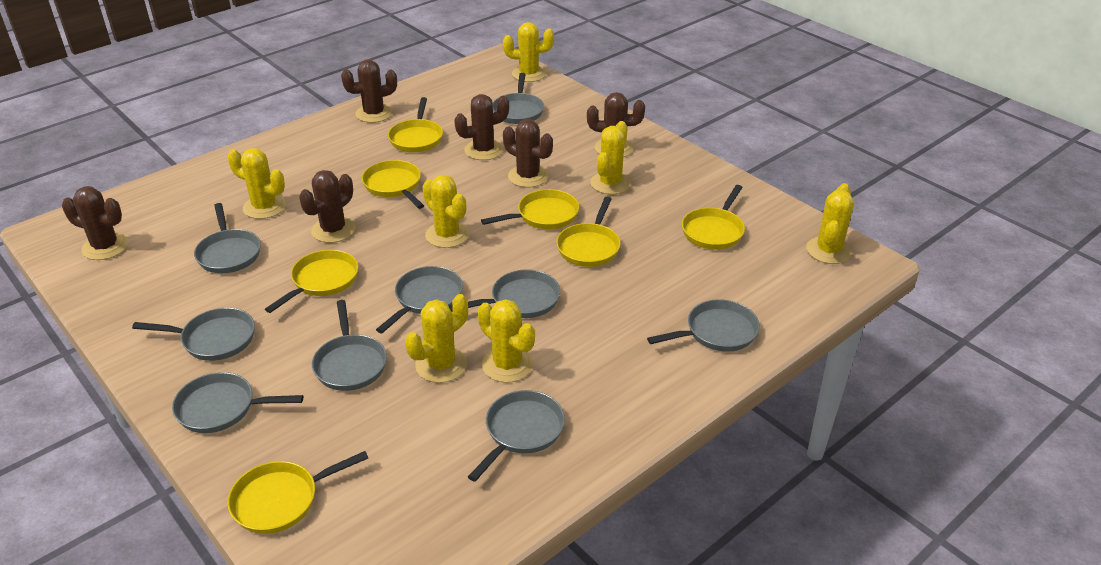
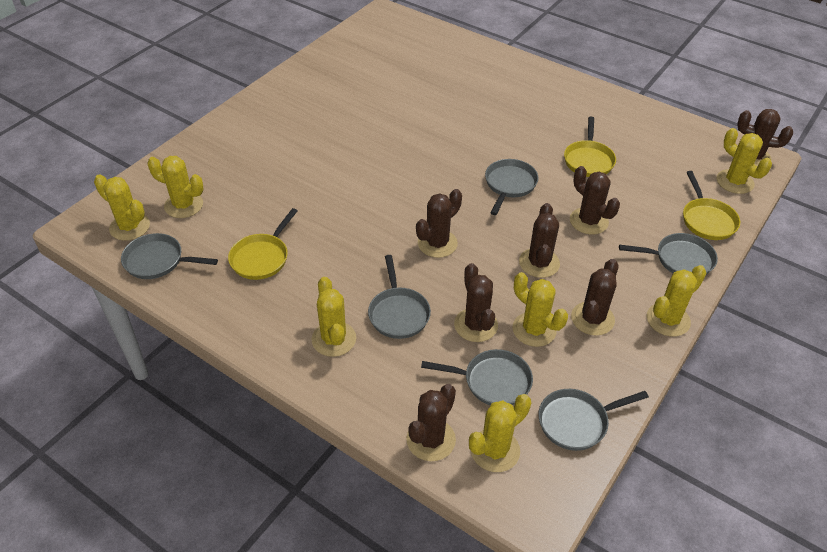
brown cactus: [62,186,129,260] [299,170,355,243] [341,60,397,123] [454,94,509,160] [503,119,553,188] [587,92,645,157] = 6 -> [406,384,456,461] [416,189,462,258] [454,263,498,342] [519,203,560,278] [570,166,620,234] [571,259,618,336] [737,109,793,167] = 7
grey pan: [132,308,255,361] [172,372,303,433] [194,203,261,273] [312,300,387,391] [376,266,463,333] [449,269,560,318] [468,390,565,482] [493,73,544,124] [647,299,760,352] = 9 -> [121,233,218,279] [368,255,431,339] [421,349,533,405] [485,159,538,215] [539,389,649,451] [619,233,718,275] = 6
yellow pan: [228,451,368,534] [265,250,358,313] [362,160,424,209] [388,97,443,152] [481,189,579,229] [556,197,620,267] [682,185,745,250] = 7 -> [228,208,297,280] [564,117,616,177] [683,171,740,240] = 3

